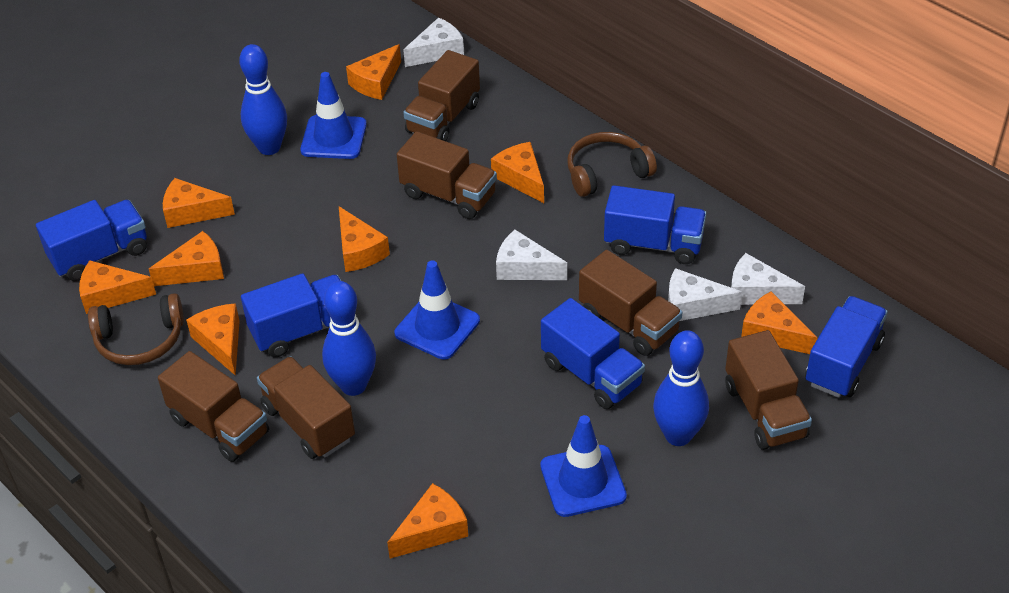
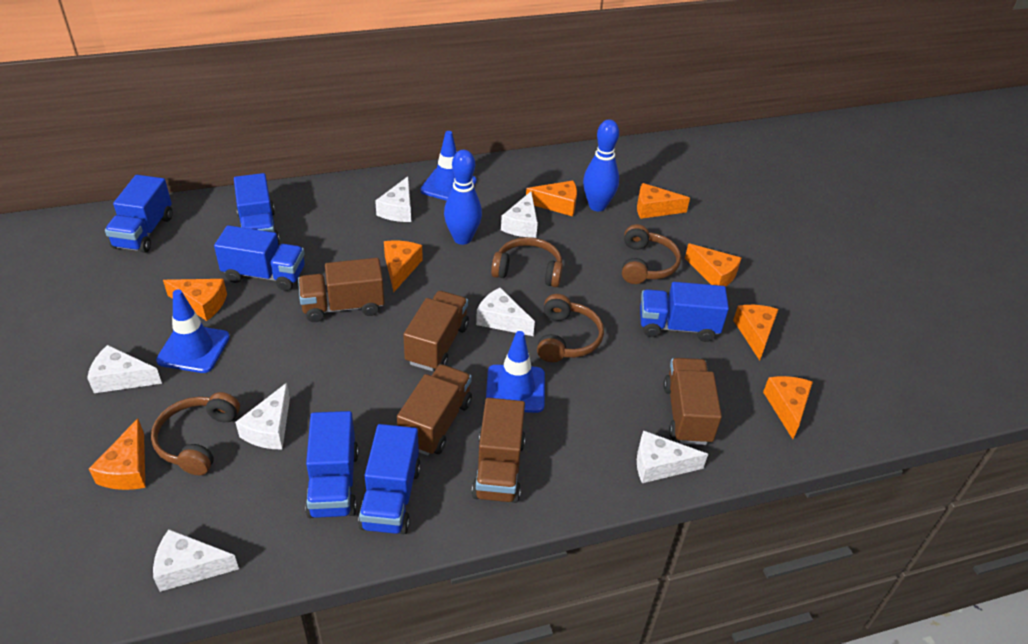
blue bowling pin: [239,44,287,155] [322,281,376,396] [653,330,709,446] = 3 -> [444,150,482,245] [583,120,619,212] = 2
blue truck: [36,200,147,281] [241,273,341,357] [541,298,645,409] [604,185,707,264] [805,296,888,398] = 5 -> [105,175,172,253] [214,225,305,291] [234,173,280,244] [305,411,359,518] [358,424,421,534] [640,282,729,342] = 6
brown headphones: [88,293,184,365] [567,132,657,197] = 2 -> [151,392,240,475] [491,237,563,287] [537,294,604,362] [622,224,681,284] = 4
brown truck: [158,351,269,462] [257,356,355,459] [397,131,497,219] [403,50,480,141] [579,250,682,356] [725,330,812,450] = 6 -> [298,258,385,322] [397,364,472,456] [403,291,469,371] [472,398,525,503] [663,358,722,445] = 5
orange cheese: [79,260,156,314] [149,231,224,286] [163,178,235,228] [186,303,240,376] [339,206,390,272] [346,44,401,100] [387,483,468,559] [491,142,544,203] [741,291,817,354] = 9 -> [89,419,145,490] [163,279,227,321] [384,241,423,292] [526,181,577,216] [637,183,690,219] [685,243,741,287] [733,305,779,361] [763,376,813,439] = 8
white cheese: [403,17,464,67] [496,230,567,280] [668,268,742,321] [731,253,805,305] = 4 -> [87,345,162,393] [153,529,239,592] [235,383,290,449] [375,176,411,222] [476,288,535,336] [501,192,538,238] [637,430,708,483] = 7

